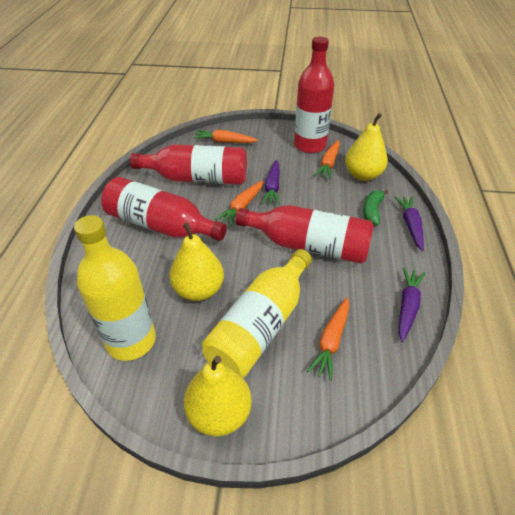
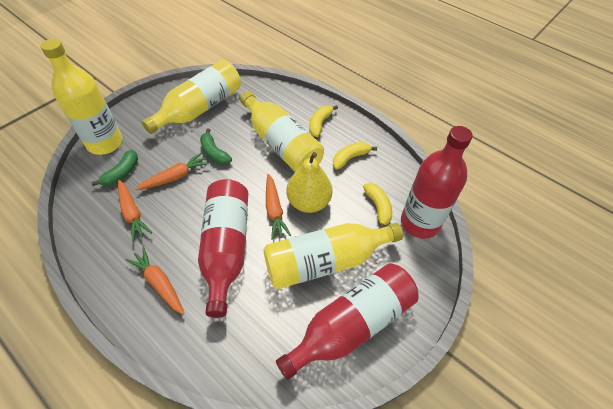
green banana: [363,190,389,226] = 1 -> [91,150,138,186] [200,129,232,165] = 2
purple carrot: [262,160,280,205] [395,196,424,251] [398,268,425,342] = 3 -> none = 0
red bottle: [101,177,227,241] [130,144,247,185] [236,205,374,264] [294,36,334,153] = 4 -> [198,179,248,318] [276,263,418,380] [401,126,473,239] = 3
yellow banana: none = 0 -> [309,105,338,137] [333,142,377,169] [363,183,392,229] = 3
yellow bottle: [74,215,156,361] [202,249,312,378] = 2 -> [41,39,123,155] [142,60,241,134] [240,91,324,172] [264,223,403,289] = 4
yellow pear: [170,223,224,301] [184,356,252,437] [345,113,388,181] = 3 -> [286,152,333,213] = 1

